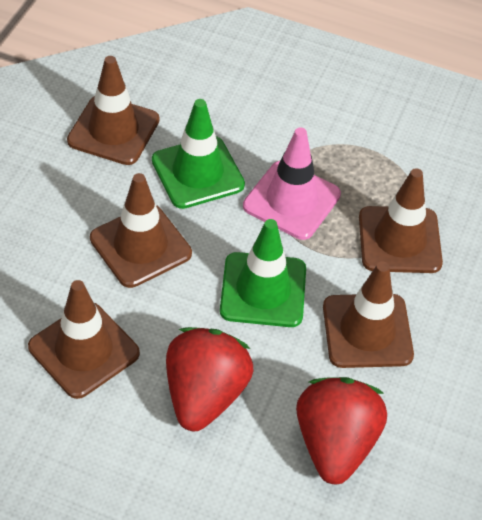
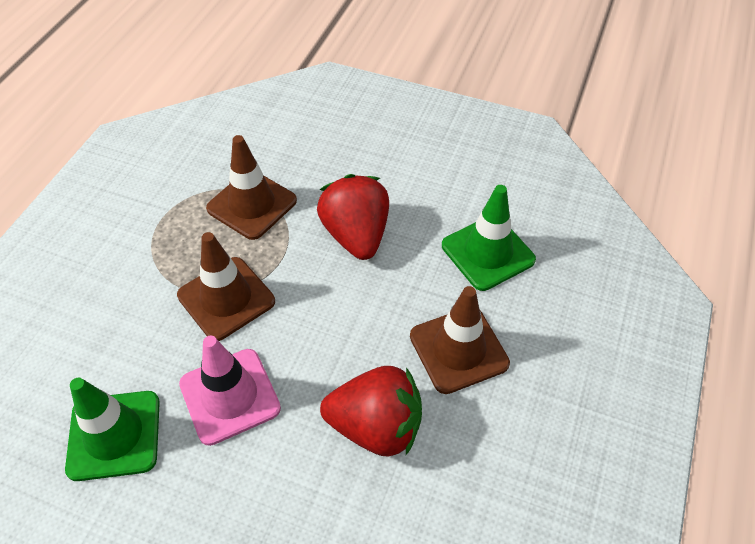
brown traffic cone: [28,280,140,399] [67,56,160,165] [90,173,192,288] [323,261,414,368] [359,168,443,273] = 5 -> [177,232,275,341] [206,135,297,240] [410,286,510,394] = 3

